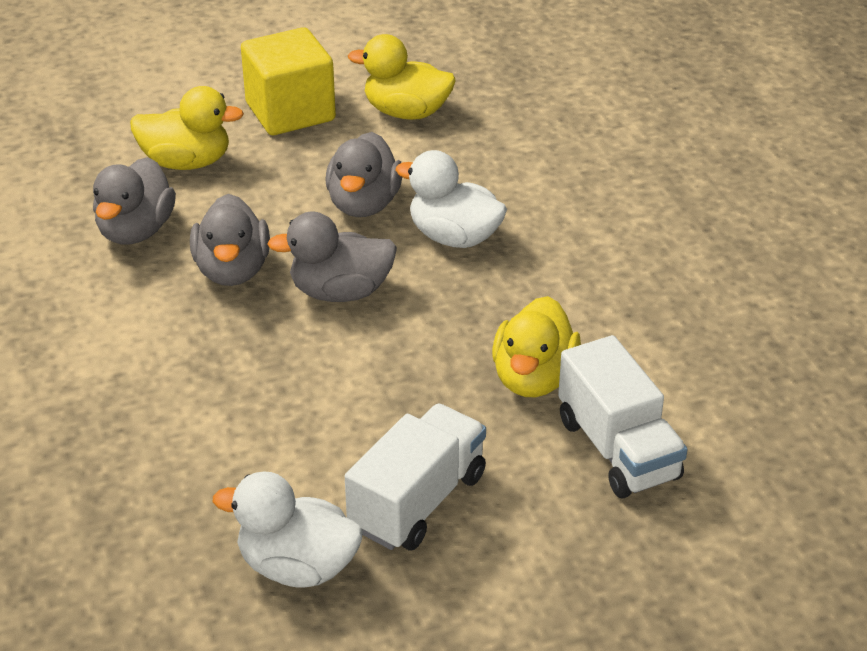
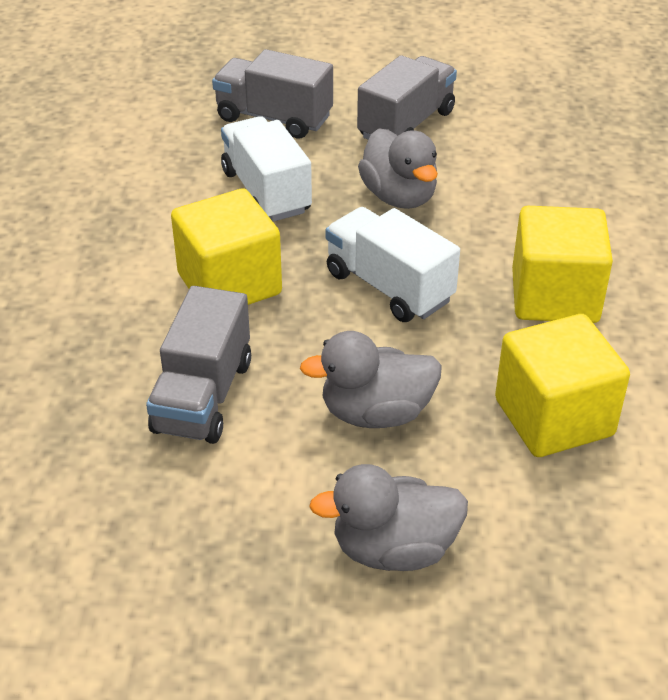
grey duck: [93,157,176,245] [190,194,270,286] [268,212,397,302] [325,132,402,217] = 4 -> [300,331,442,428] [309,464,468,571] [358,128,438,209] = 3
grey truck: none = 0 -> [146,286,251,444] [212,49,333,139] [357,55,457,140] = 3
white duck: [213,471,363,588] [395,150,507,248] = 2 -> none = 0
yellow cube: [241,27,336,135] = 1 -> [171,189,282,305] [495,314,630,457] [512,206,613,323] = 3
yellow duck: [130,86,244,170] [348,34,455,120] [492,296,581,397] = 3 -> none = 0

